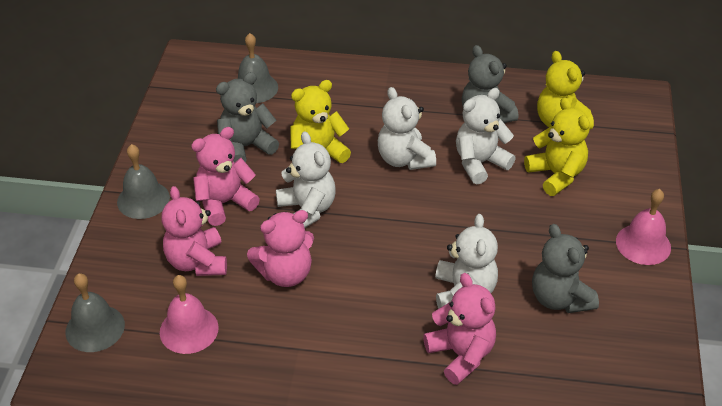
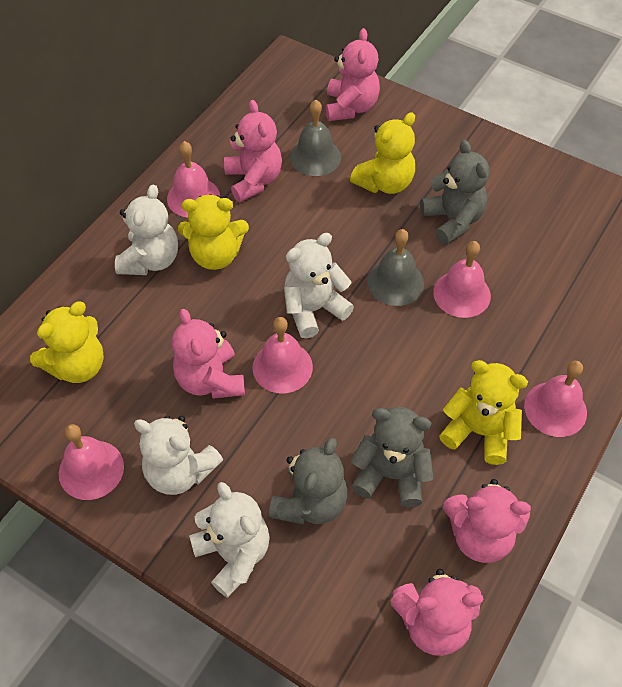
grey bell: [66,273,125,352] [117,144,170,219] [237,33,278,103] = 3 -> [290,100,341,176] [367,229,424,306] = 2
pink bell: [160,275,219,354] [616,189,671,265] = 2 -> [59,424,124,500] [167,141,220,218] [252,317,313,394] [433,241,491,318] [524,361,587,437] = 5
pink teddy bear: [162,186,227,276] [191,127,260,226] [247,210,314,287] [423,273,496,385] = 4 -> [172,309,245,399] [224,100,282,202] [326,28,380,121] [391,569,484,656] [443,479,531,563] = 5
yellow teddy bear: [290,80,351,163] [524,97,590,196] [537,51,594,129] = 3 -> [30,301,104,383] [178,194,249,270] [350,112,415,194] [439,360,528,465] = 4

